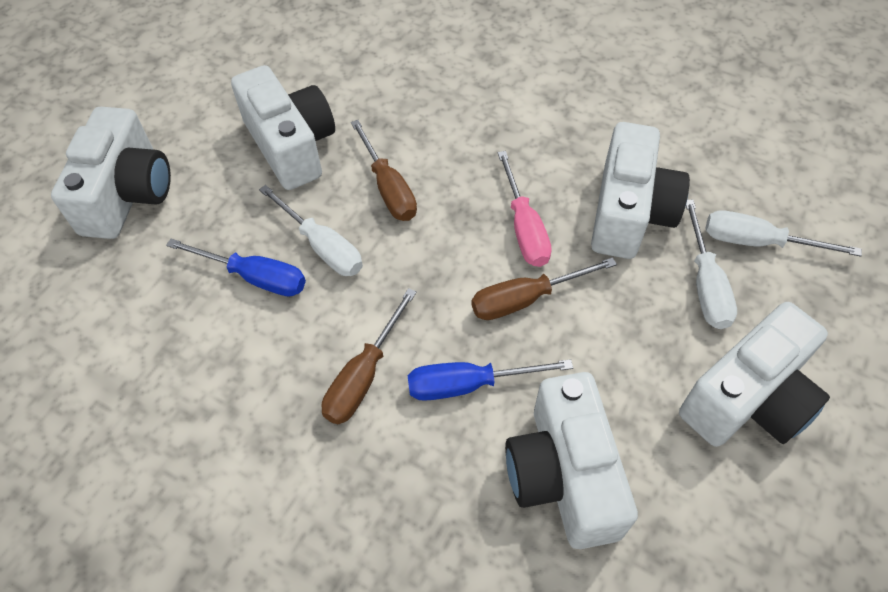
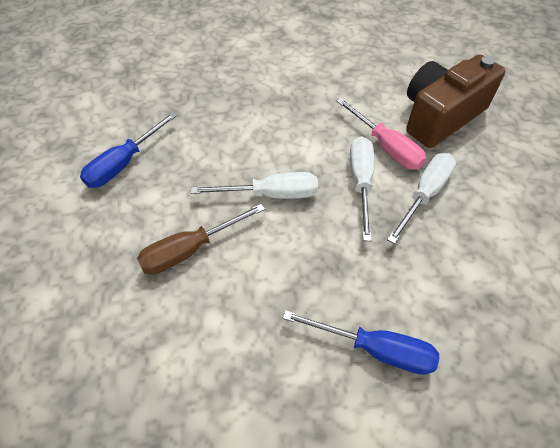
brown camera: none = 0 -> [406,55,505,148] = 1
brown screwdriver: [321,288,417,425] [351,120,417,221] [471,257,617,320] = 3 -> [137,204,265,275] = 1
white camera: [51,107,171,239] [231,65,335,190] [505,372,638,549] [591,122,690,259] [679,302,830,447] = 5 -> none = 0

